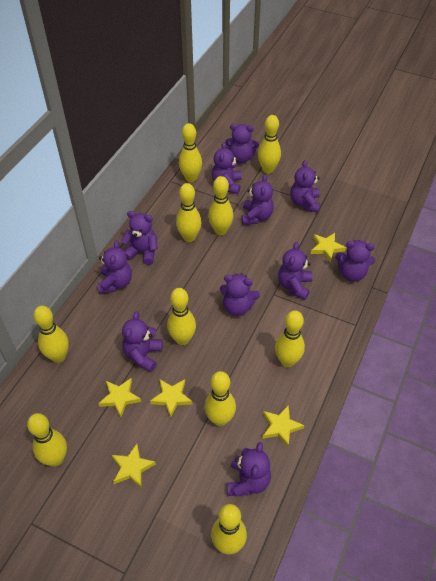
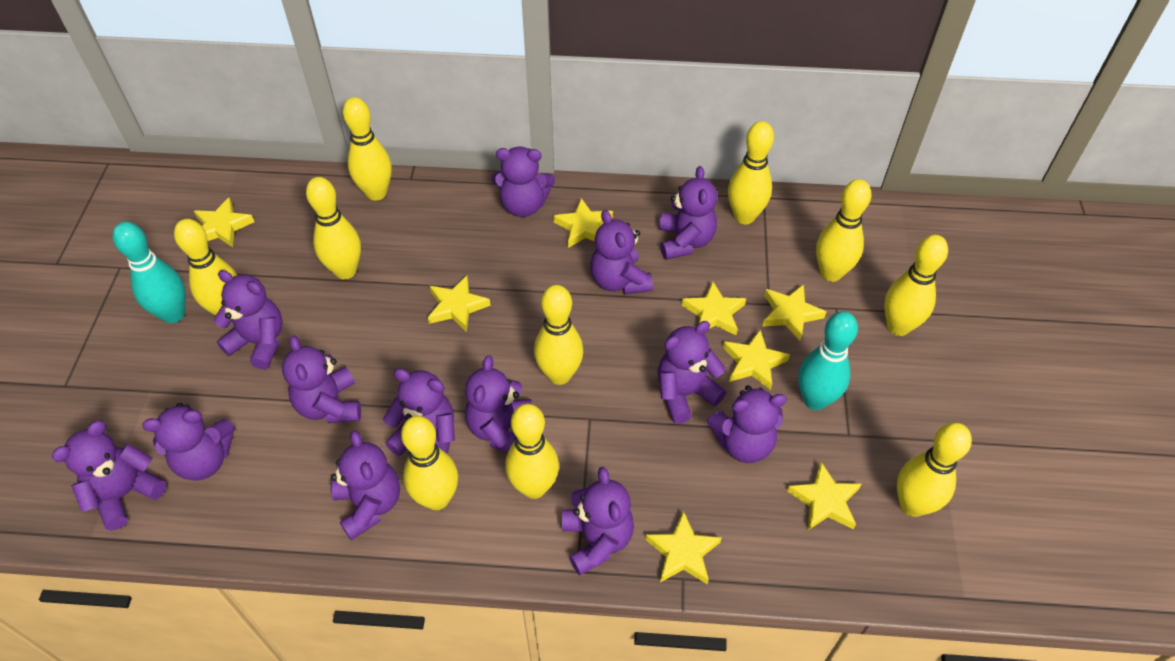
purple teddy bear: [98,240,132,294] [121,211,158,265] [122,312,163,372] [212,142,242,194] [220,273,260,316] [225,124,259,163] [227,442,271,496] [242,174,274,225] [278,242,312,300] [290,160,320,213] [335,240,375,282] = 11 -> [52,421,167,531] [142,403,235,481] [214,270,283,369] [282,336,361,423] [331,430,400,540] [383,368,455,456] [465,355,532,453] [491,146,555,217] [562,467,634,576] [590,210,653,295] [658,321,726,424] [659,166,717,260] [707,385,787,463] = 13
turquoise bowling pin: none = 0 -> [112,222,186,323] [798,311,858,410] = 2
yellow star: [98,378,141,417] [112,444,156,489] [150,379,192,418] [262,405,304,447] [311,233,346,262] = 5 -> [194,197,254,247] [428,276,491,332] [553,198,613,248] [645,511,722,585] [682,281,746,335] [723,330,790,390] [762,284,826,341] [787,462,861,530] = 8

